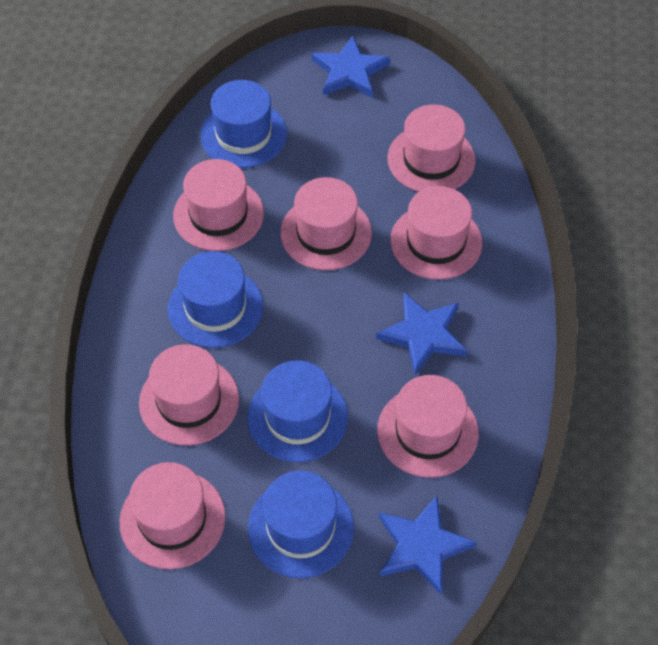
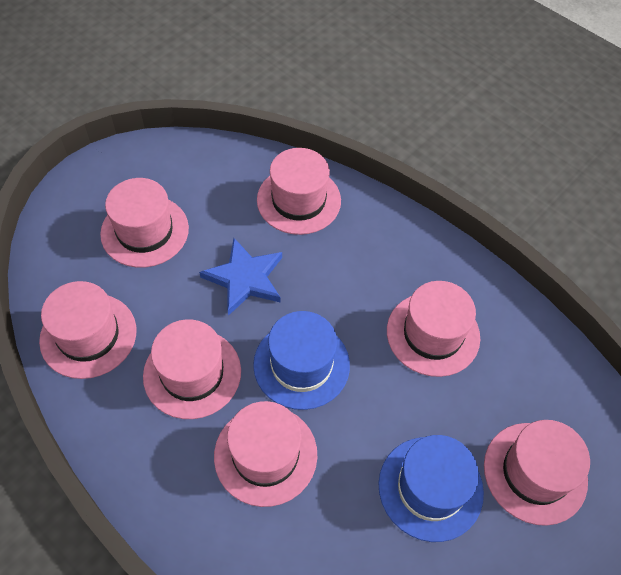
blue hat: [168,251,263,348] [200,80,287,168] [247,360,348,462] [248,471,354,578] = 4 -> [253,311,350,410] [378,435,484,542] = 2
blue star: [311,35,390,98] [376,293,467,375] [379,496,476,595] = 3 -> [199,238,282,316] = 1

